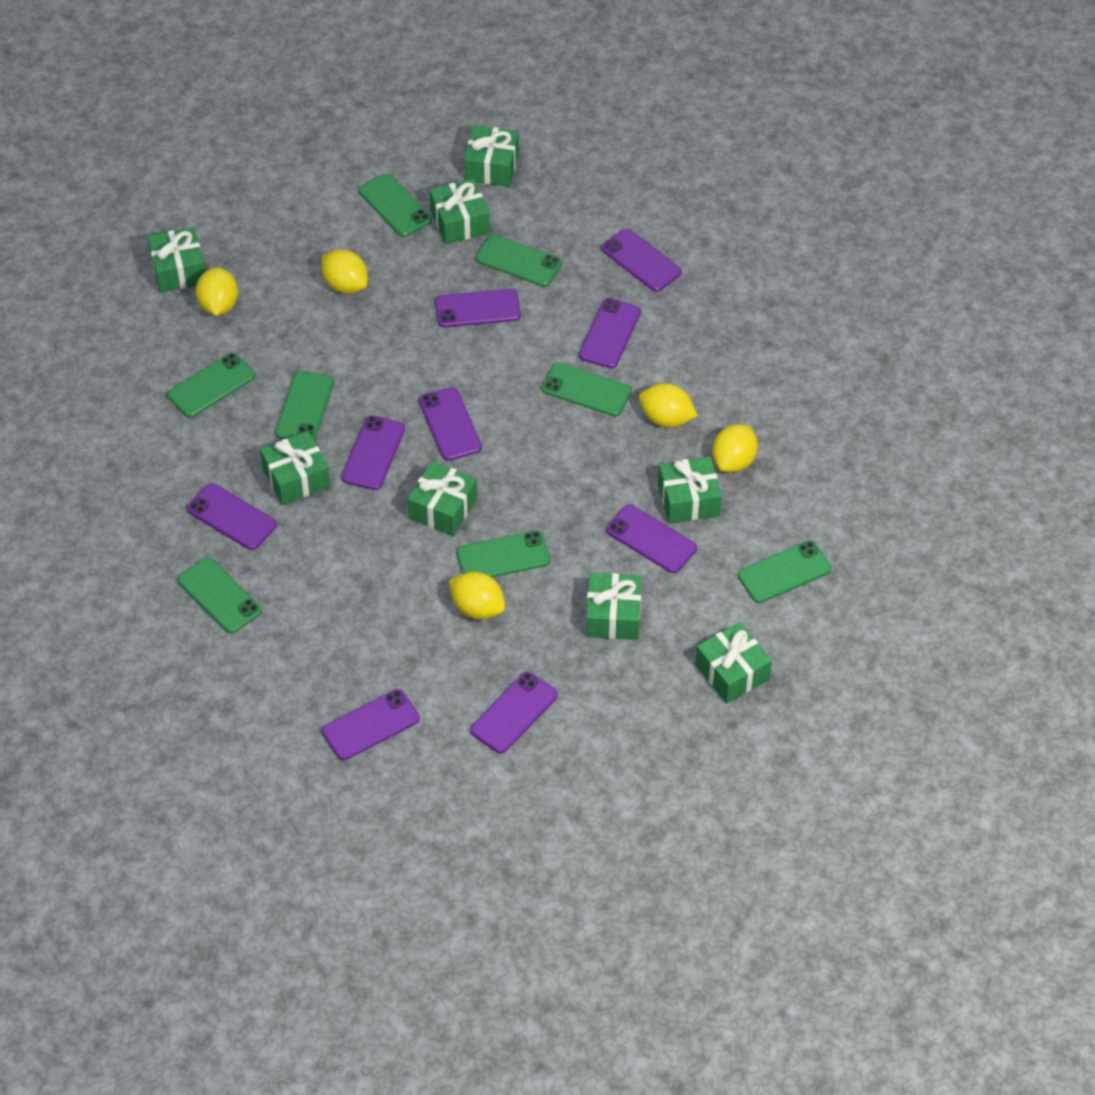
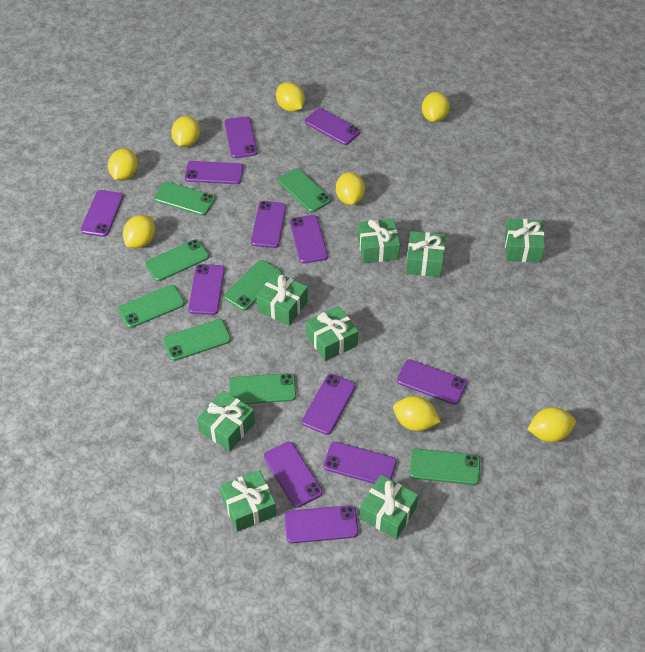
purple phone: [187,483,277,550] [322,689,420,760] [342,415,405,490] [419,387,482,461] [435,289,521,328] [470,672,558,754] [579,298,641,368] [601,228,682,292] [606,504,697,573] = 9 -> [81,190,123,237] [185,161,243,184] [188,264,225,315] [225,116,258,158] [251,201,286,248] [264,442,323,508] [285,505,358,543] [290,215,328,263] [302,374,356,435] [305,108,360,145] [323,442,397,484] [397,359,467,405] = 12
yellow lemon: [196,267,238,316] [321,249,368,293] [449,572,505,619] [639,383,698,428] [712,424,758,473] = 5 -> [108,149,138,181] [123,215,155,248] [171,116,200,147] [276,82,305,112] [336,172,365,205] [393,396,441,431] [422,92,450,122] [527,407,576,442] = 8

